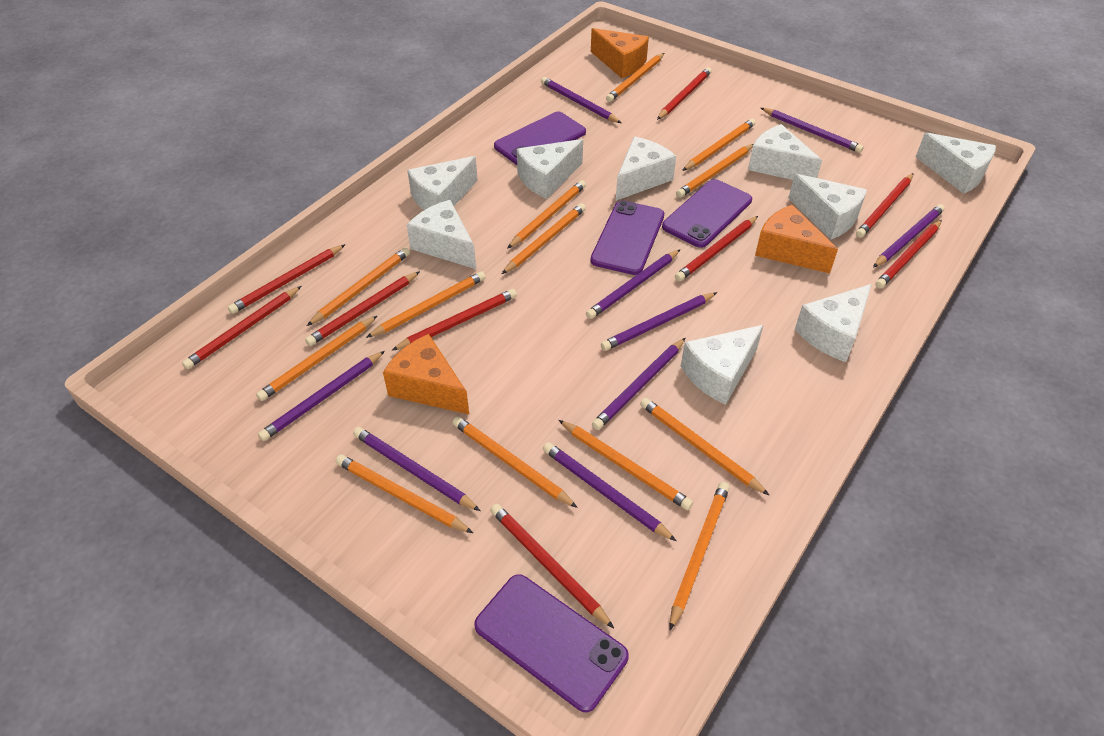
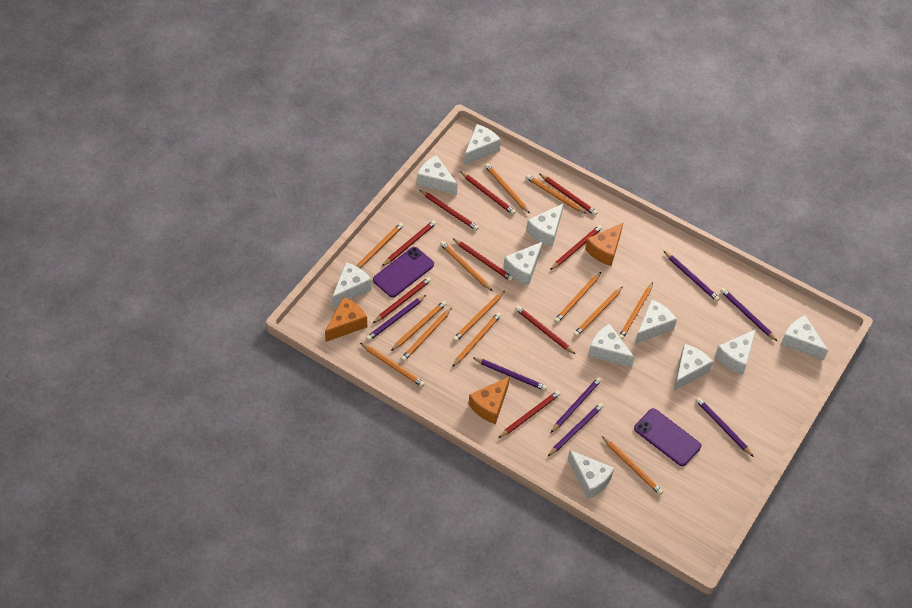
purple pencil: [258,351,385,441] [353,427,480,511] [541,77,621,123] [543,442,676,541] [586,250,680,319] [592,338,685,430] [601,292,717,351] [761,108,864,153] [873,204,945,268] = 9 -> [366,295,426,341] [473,358,547,391] [547,403,603,457] [550,377,601,433] [664,251,720,302] [695,397,754,457] [720,288,777,341] = 7
purple phone: [474,574,629,712] [494,112,586,165] [590,200,664,275] [662,179,752,248] = 4 -> [373,247,434,297] [634,408,701,466] = 2
white cheese: [407,156,478,210] [407,200,476,269] [517,139,583,199] [616,137,676,201] [681,325,764,405] [748,124,822,180] [788,174,867,240] [795,284,872,362] [916,133,996,194] = 9 -> [332,262,372,308] [417,155,458,195] [464,124,501,165] [503,241,543,286] [526,203,564,247] [568,450,614,499] [588,324,635,367] [635,299,677,344] [674,344,713,391] [715,329,756,375] [781,315,828,361] = 11

